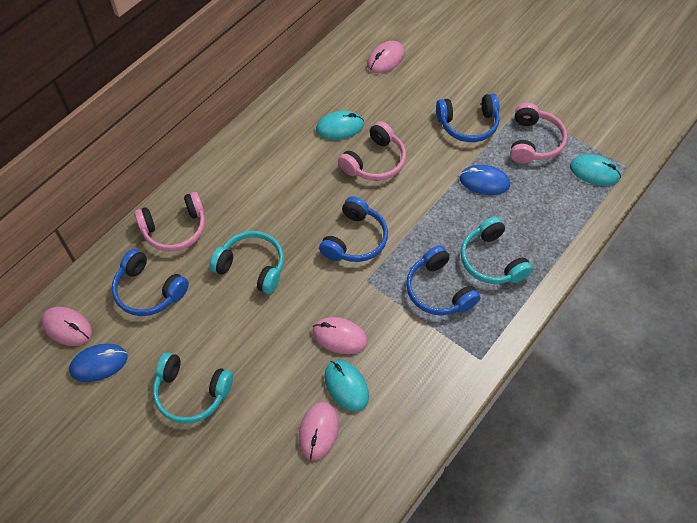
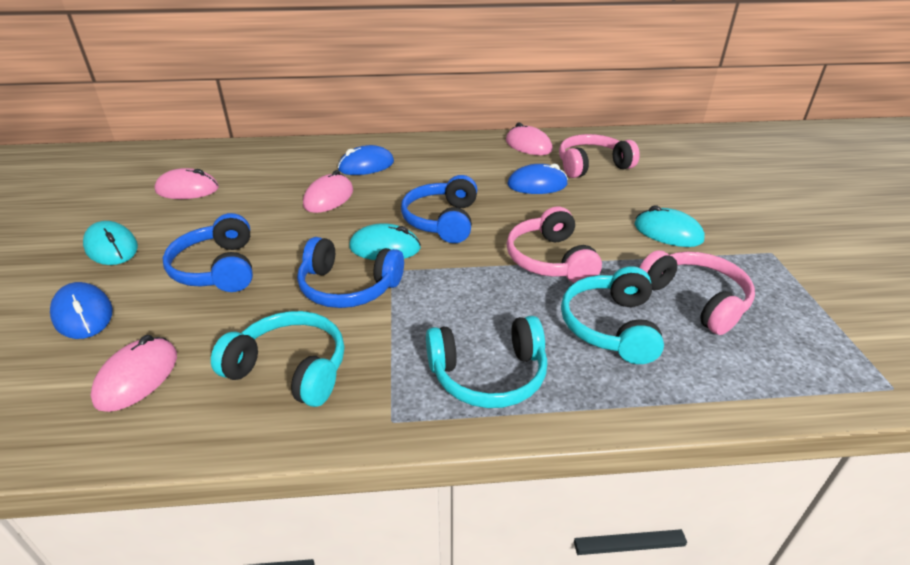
blue headphones: [112,249,189,316] [319,196,388,262] [406,245,481,315] [436,93,500,142] = 4 -> [163,213,253,292] [297,237,404,308] [401,175,477,243] = 3
blue mouse: [69,344,128,382] [459,165,510,195] = 2 -> [50,282,113,339] [338,145,394,175] [507,164,568,194] = 3

